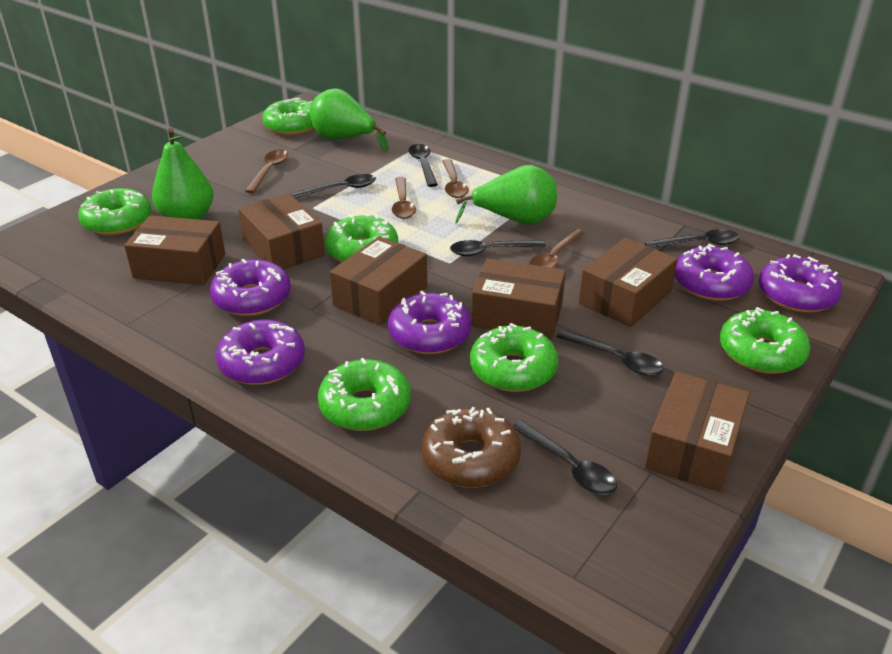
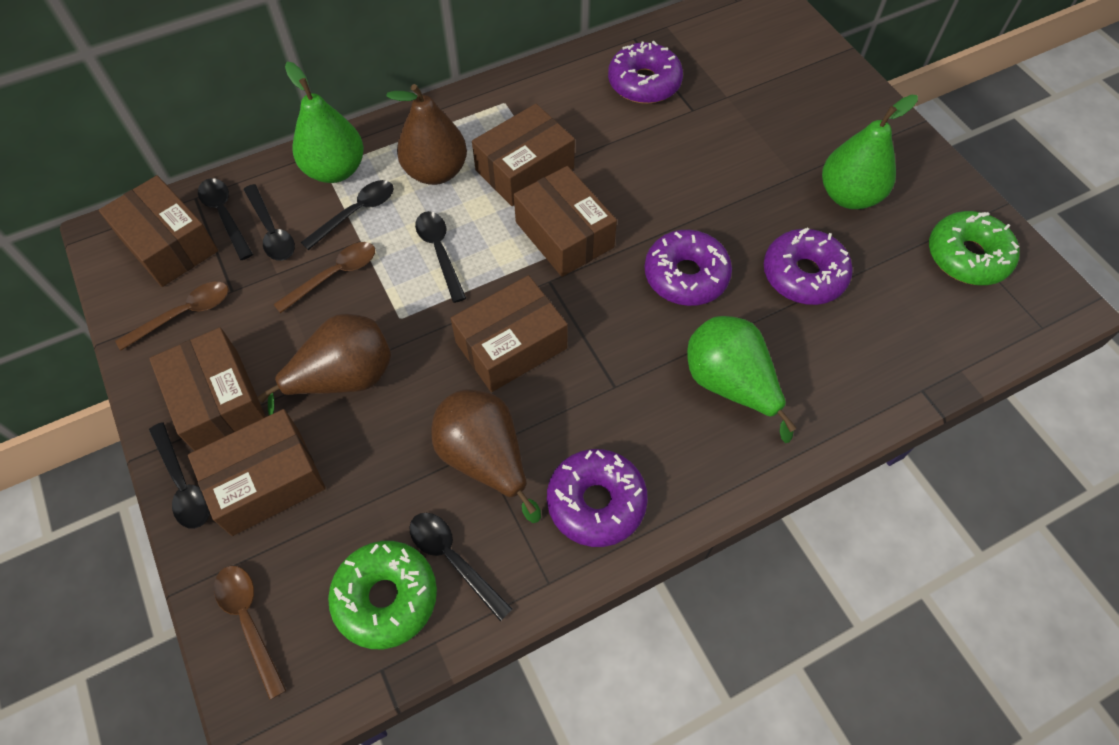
brown donut: [422,407,521,488] = 1 -> none = 0
brown pear: none = 0 -> [258,313,391,415] [386,84,467,185] [431,389,541,523] = 3
brown spoon: [245,150,288,193] [392,177,416,219] [442,159,469,198] [529,229,585,268] = 4 -> [115,282,229,350] [214,566,287,700] [273,242,375,313] = 3
green donut: [78,188,152,235] [262,98,314,135] [318,358,411,431] [325,214,398,262] [470,323,558,392] [720,307,810,374] = 6 -> [328,541,437,649] [929,211,1020,285] = 2
purple donut: [210,259,291,316] [216,320,305,385] [388,291,471,354] [675,244,754,301] [759,254,843,313] = 5 -> [547,449,648,547] [608,41,683,104] [645,230,732,306] [764,228,853,305] = 4

